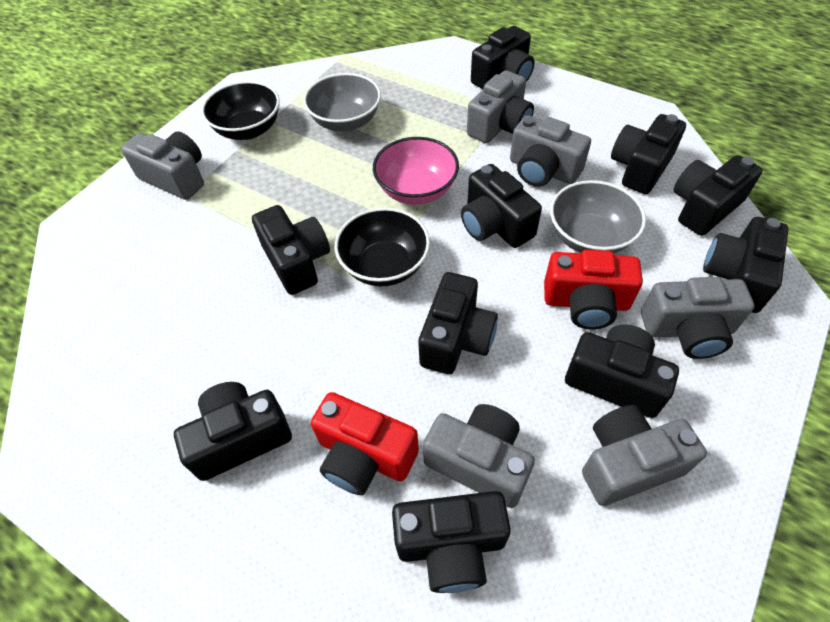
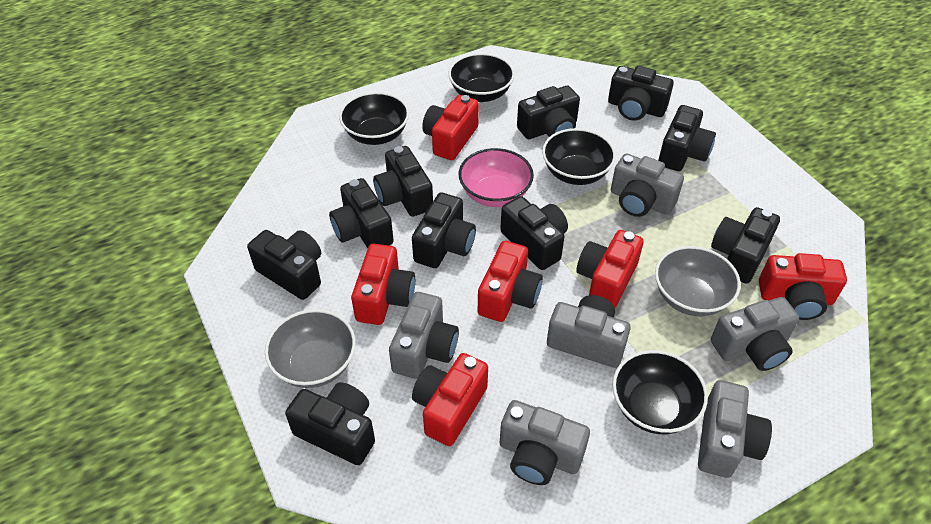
black bowl: [201,81,280,140] [334,208,430,286] = 2 -> [339,92,409,145] [448,53,515,102] [542,128,616,185] [612,350,708,434] = 4
red camera: [311,392,419,495] [544,250,643,329] = 2 -> [351,244,415,325] [412,353,488,446] [422,95,479,160] [478,241,543,322] [576,230,644,308] [759,253,847,320] = 6

